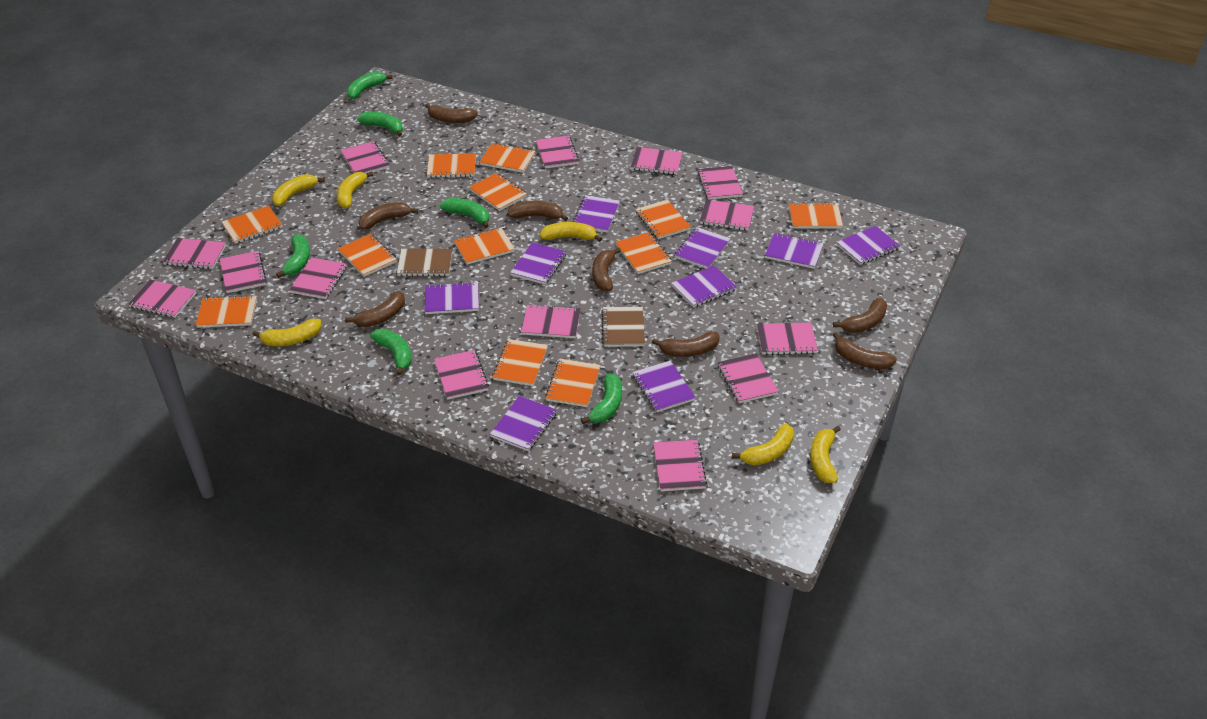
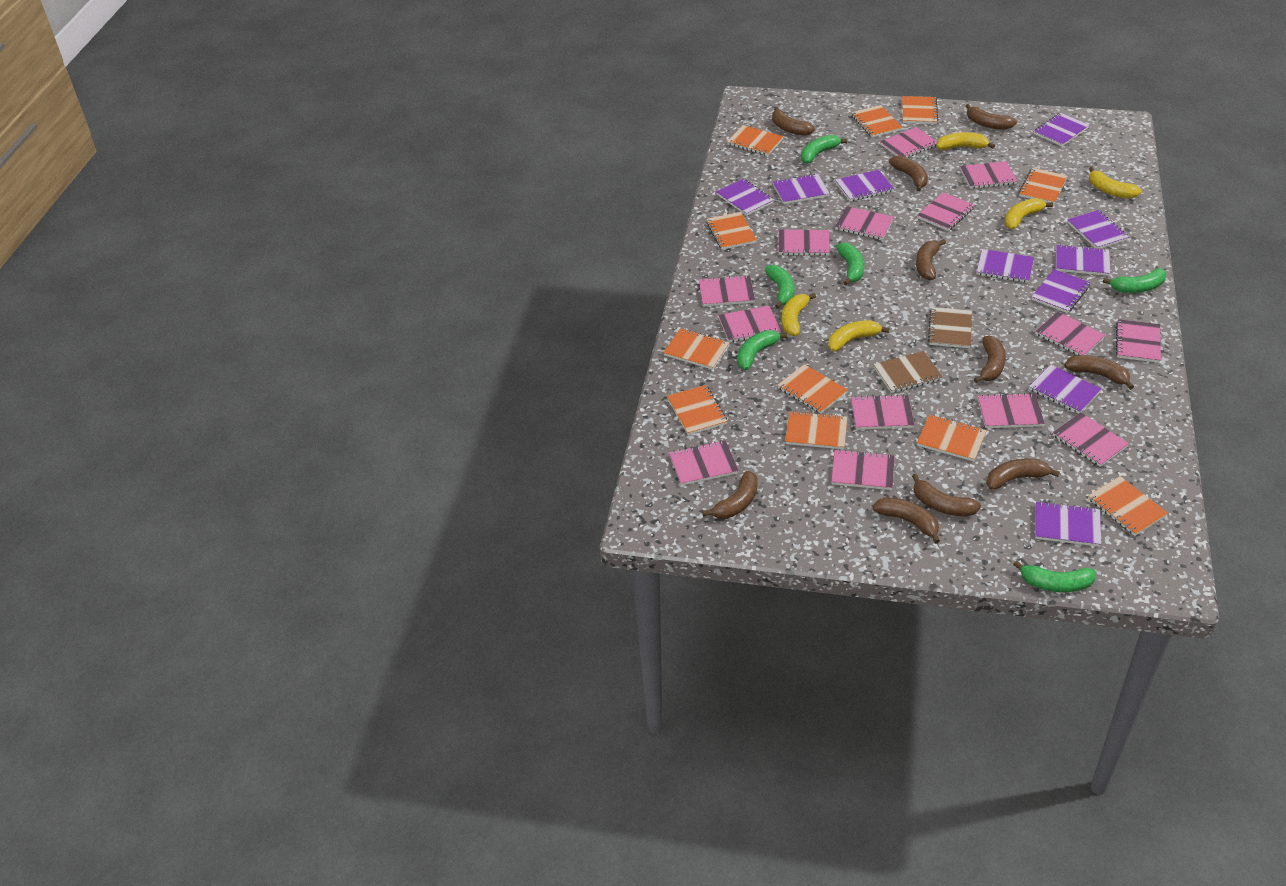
brown banana: [345,291,405,327] [359,202,418,229] [425,103,478,123] [507,201,568,221] [592,247,621,291] [652,331,720,357] [833,298,887,333] [833,332,897,369] = 8 -> [702,471,758,519] [772,107,815,136] [873,497,940,544] [889,155,928,191] [912,474,981,516] [916,239,946,280] [966,104,1017,130] [974,336,1006,383] [986,459,1060,490] [1064,355,1134,390] = 10
orange notebook: [196,295,257,328] [222,206,282,244] [338,234,397,277] [427,154,476,178] [454,228,515,265] [469,173,527,211] [480,143,535,173] [492,339,548,386] [545,359,601,407] [615,232,672,274] [636,200,691,239] [789,203,843,229] = 12 -> [663,328,730,370] [667,385,728,435] [706,212,757,250] [727,125,784,156] [778,364,848,413] [785,411,848,449] [851,105,902,137] [902,96,938,124] [917,415,987,461] [1019,168,1067,204] [1088,476,1168,536] = 11
purple notebook: [425,282,479,314] [490,396,557,451] [510,242,567,284] [572,195,620,233] [633,360,696,412] [671,265,737,308] [674,227,731,269] [765,233,823,269] [837,226,900,265] = 9 -> [716,178,774,216] [773,174,830,204] [835,170,894,201] [976,249,1034,283] [1029,365,1101,414] [1031,269,1091,313] [1034,113,1089,146] [1035,501,1101,547] [1056,244,1110,276] [1067,210,1129,249] = 10
yellow banana: [252,319,322,346] [272,174,325,206] [337,171,373,208] [540,222,602,242] [732,423,794,465] [810,426,841,483] = 6 -> [782,293,816,336] [828,320,889,351] [937,132,995,150] [1005,198,1053,229] [1089,167,1142,199] = 5

